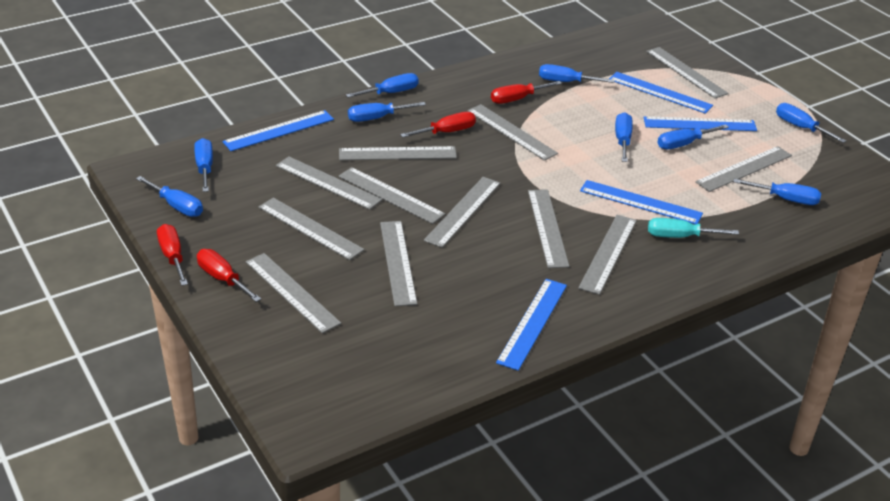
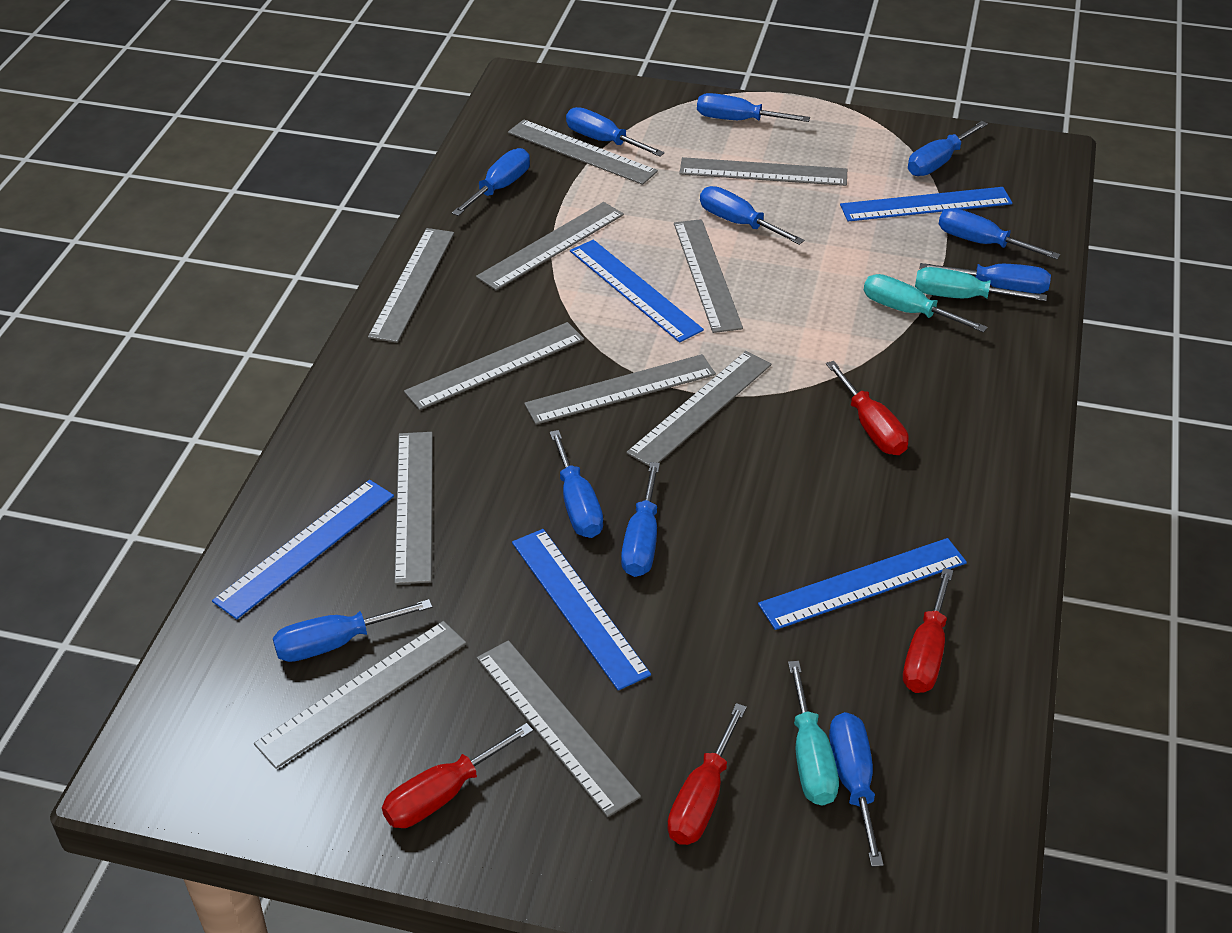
blue screwdriver: [136,176,203,217] [194,138,213,192] [346,73,419,98] [348,102,426,122] [539,64,615,83] [615,112,633,162] [657,124,729,149] [733,179,821,205] [776,103,846,143] = 9 -> [273,599,432,662] [452,148,530,216] [550,430,603,538] [566,107,665,157] [621,462,660,577] [697,93,810,122] [700,186,804,245] [829,712,884,867] [908,121,988,176] [920,263,1051,294] [939,208,1060,259] = 11
grey ruler: [246,253,341,333] [258,198,364,260] [276,156,382,210] [338,167,445,224] [339,146,457,160] [380,221,417,306] [424,177,501,248] [467,104,558,161] [528,189,569,268] [578,215,637,295] [646,47,728,98] [695,146,792,192] = 12 -> [254,621,467,769] [368,228,454,343] [394,432,433,584] [404,322,584,410] [476,202,624,290] [477,640,641,817] [508,120,658,185] [524,354,716,425] [626,351,771,466] [674,219,743,333] [679,157,847,186] = 11
turquoise screwdriver: [648,218,739,238] = 1 -> [788,661,839,806] [864,274,988,333] [915,267,1047,301] = 3

